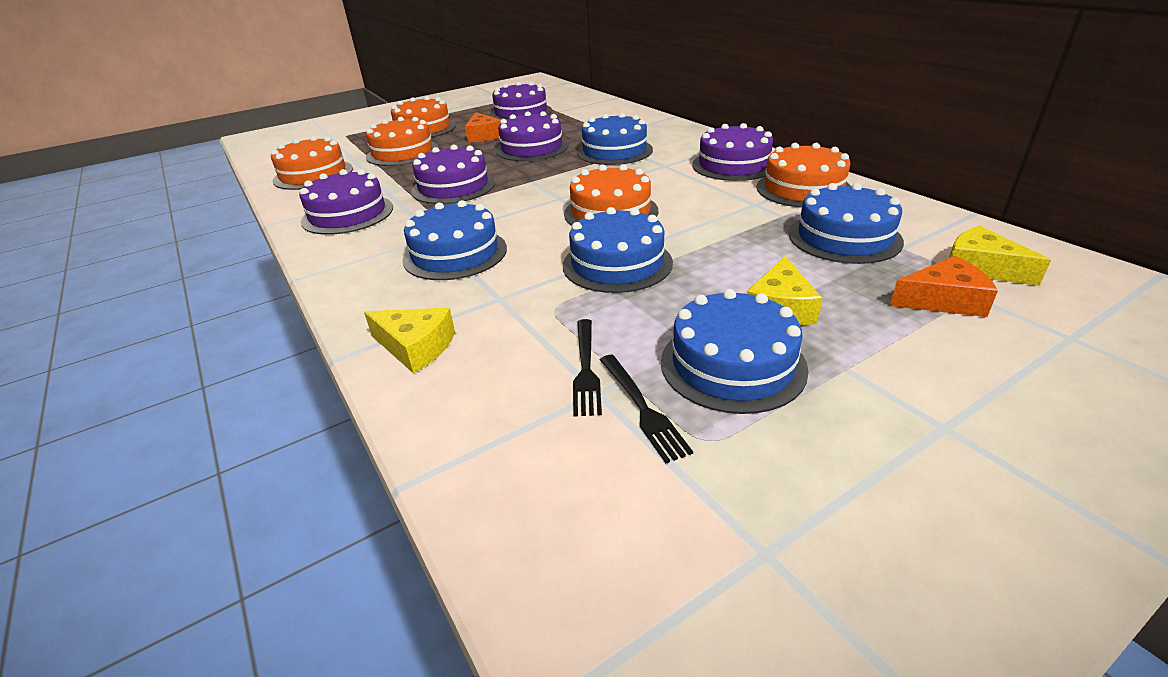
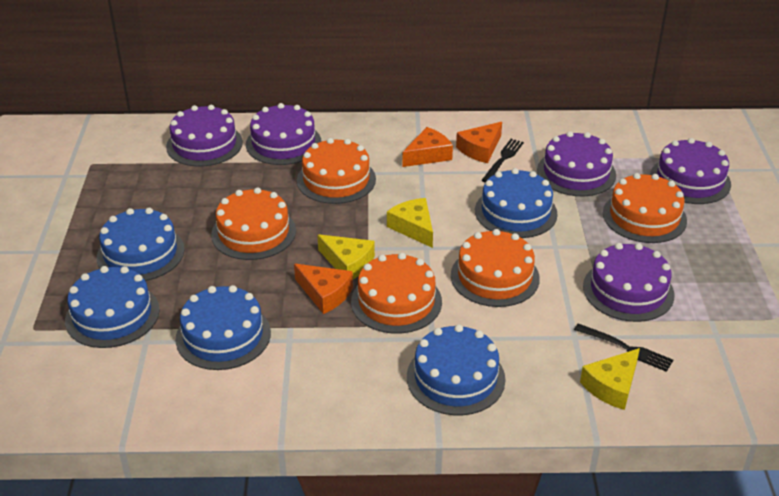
orange cheese: [465,112,501,143] [890,256,998,317] = 2 -> [294,264,353,314] [402,127,453,167] [456,122,502,163] = 3

